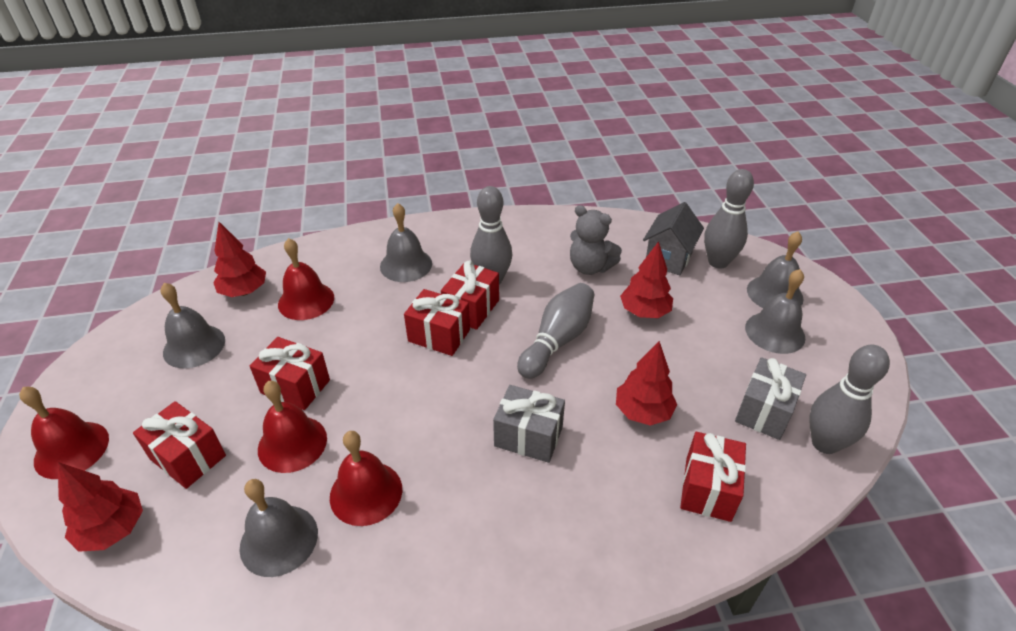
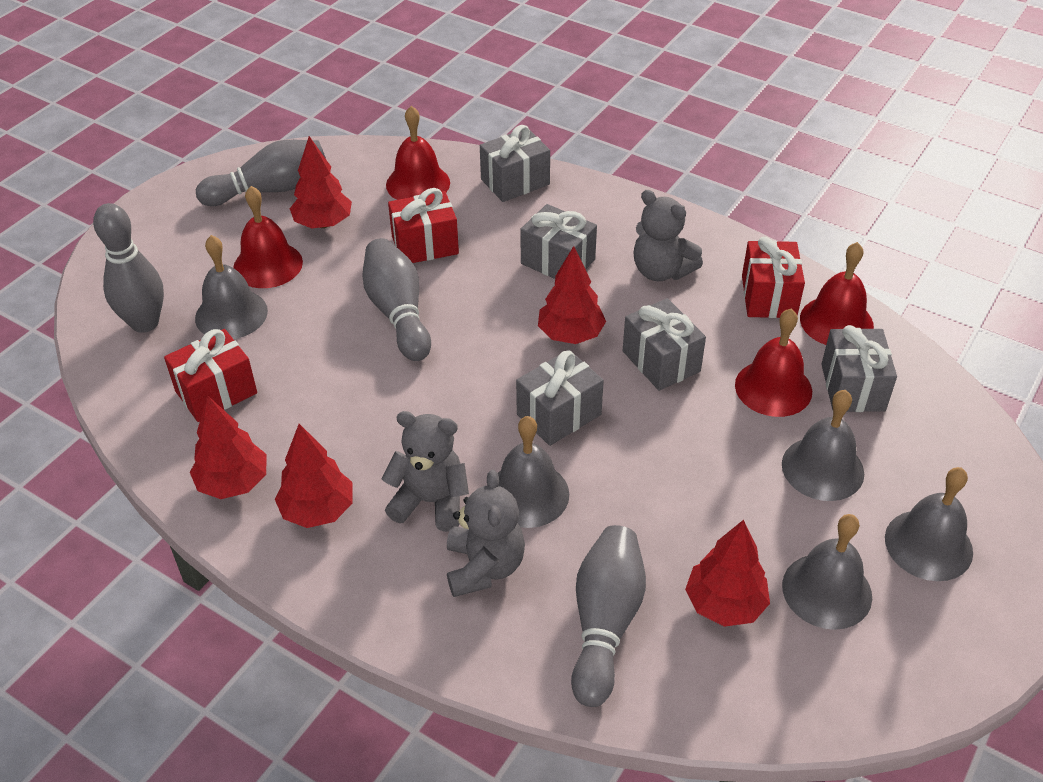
grey gift: [493,385,565,463] [735,357,806,440] = 2 -> [480,125,550,202] [516,350,604,446] [520,204,597,279] [623,298,706,391] [821,325,897,412] = 5
grey house: [643,202,704,275] = 1 -> none = 0
grey teddy bear: [570,205,622,275] = 1 -> [382,411,469,532] [447,470,525,597] [633,190,703,281] = 3
red gift: [133,401,226,489] [250,337,330,410] [404,289,470,356] [441,261,499,330] [680,432,746,522] = 5 -> [164,329,257,422] [388,188,459,263] [742,237,805,318] = 3
red tree: [58,462,143,552] [213,222,266,297] [616,341,677,426] [620,241,673,318] = 4 -> [190,396,267,499] [275,424,353,528] [290,136,352,228] [538,246,606,344] [685,520,770,627] = 5

